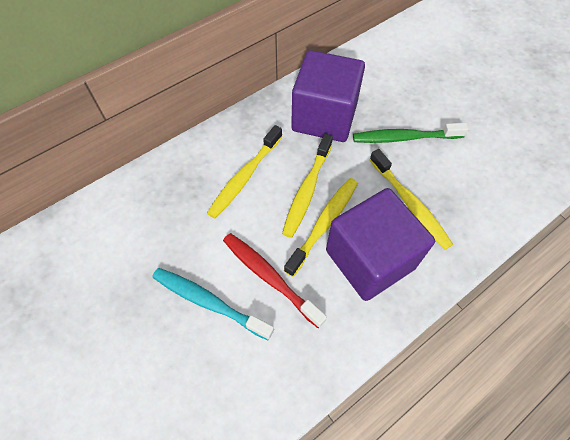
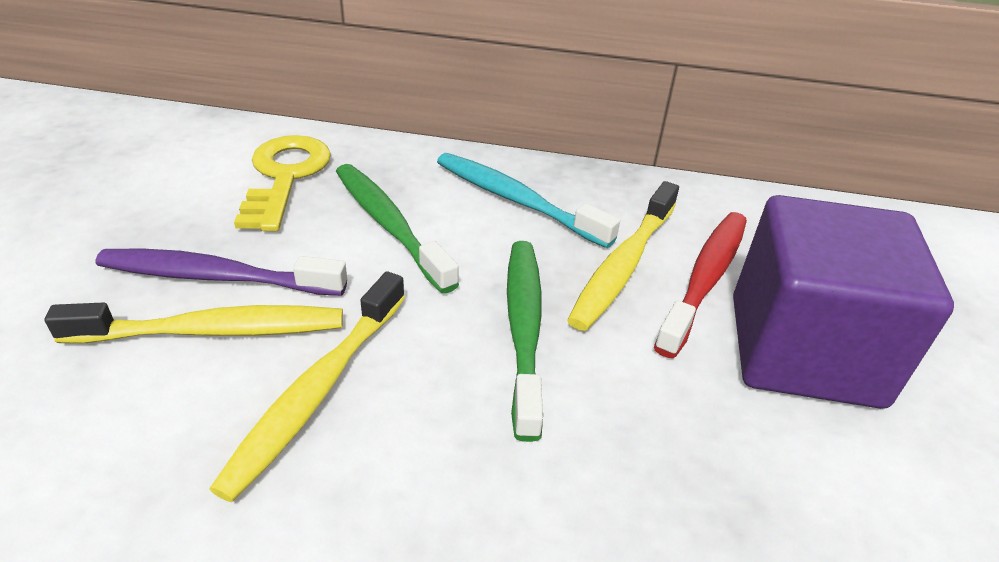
green toothbrush: [353,123,469,143] = 1 -> [336,164,459,294] [507,241,543,442] = 2
purple cube: [291,50,365,142] [326,188,435,301] = 2 -> [733,195,954,409] = 1
purple toothbrush: none = 0 -> [95,249,347,296] = 1
yellow key: none = 0 -> [234,135,331,231] = 1
yellow toothbrush: [207,125,283,219] [282,134,333,238] [284,178,358,277] [370,149,453,250] = 4 -> [44,302,343,344] [209,271,405,502] [567,181,679,331] = 3

